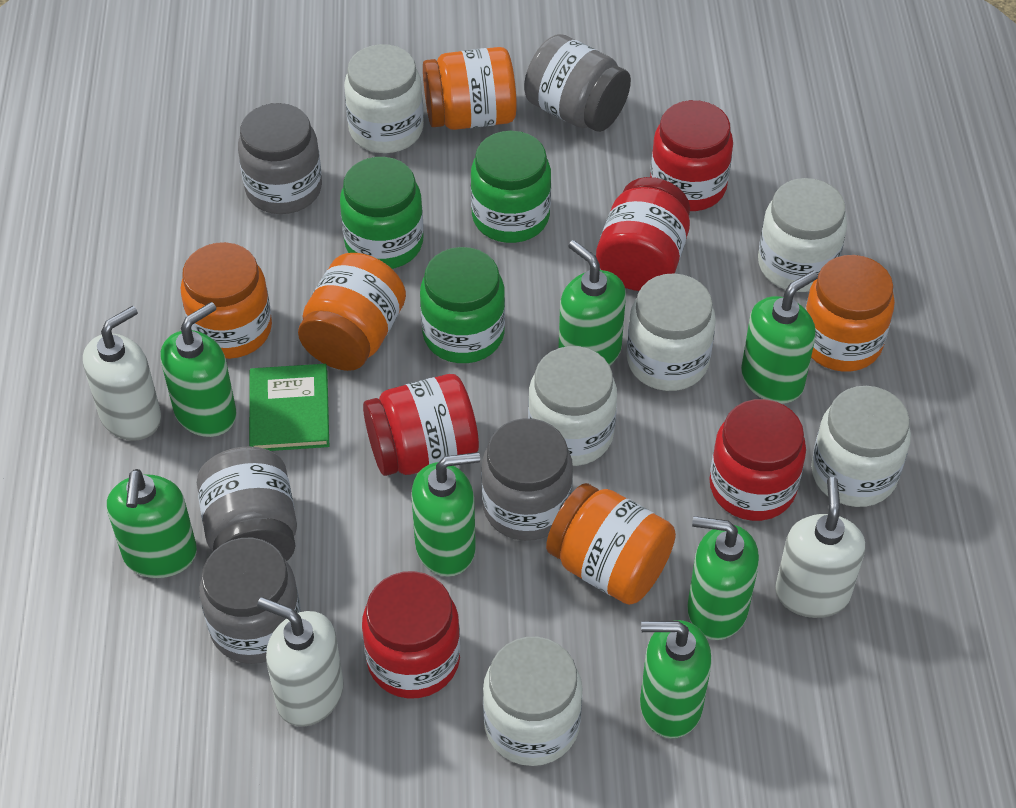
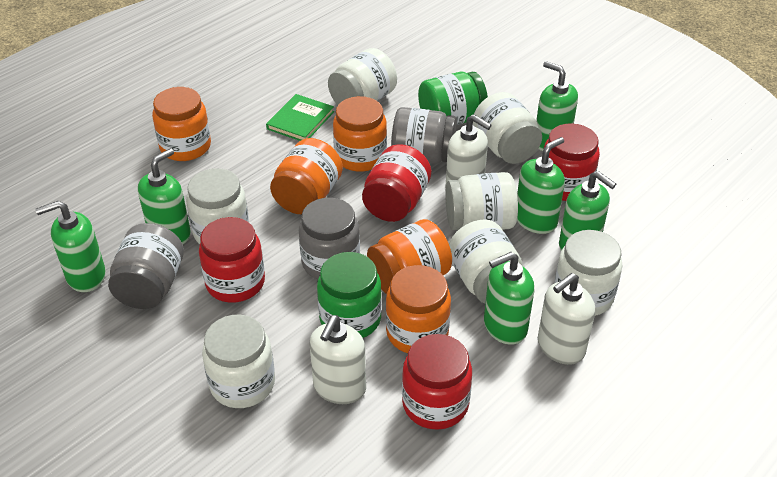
green jar: [340,157,423,269] [420,247,505,363] [471,131,551,243] = 3 -> [317,252,382,338] [418,72,488,125] = 2
green soap dispenser: [107,469,197,578] [161,302,237,437] [411,452,480,577] [558,240,626,365] [640,620,712,738] [687,516,759,640] [741,271,818,404] = 7 -> [35,201,106,292] [138,148,191,244] [484,252,534,345] [517,137,565,234] [536,61,578,151] [559,171,616,251] = 6
grey jar: [197,446,297,561] [200,538,301,664] [238,103,322,214] [481,418,573,541] [524,34,631,132] = 5 -> [108,223,184,309] [299,198,360,279] [391,107,457,164] = 3
red jar: [362,571,460,699] [363,374,479,476] [596,177,690,291] [650,100,733,211] [709,399,806,521] = 5 -> [199,217,265,303] [362,144,431,222] [402,334,472,430] [543,123,600,201] = 4
white jar: [344,44,424,153] [483,637,583,766] [528,346,617,466] [627,273,716,391] [758,178,847,292] [811,386,911,507] = 6 -> [186,168,249,244] [202,315,275,408] [328,48,397,105] [445,172,518,230] [449,219,523,304] [473,92,542,164] [554,230,622,316] = 7

